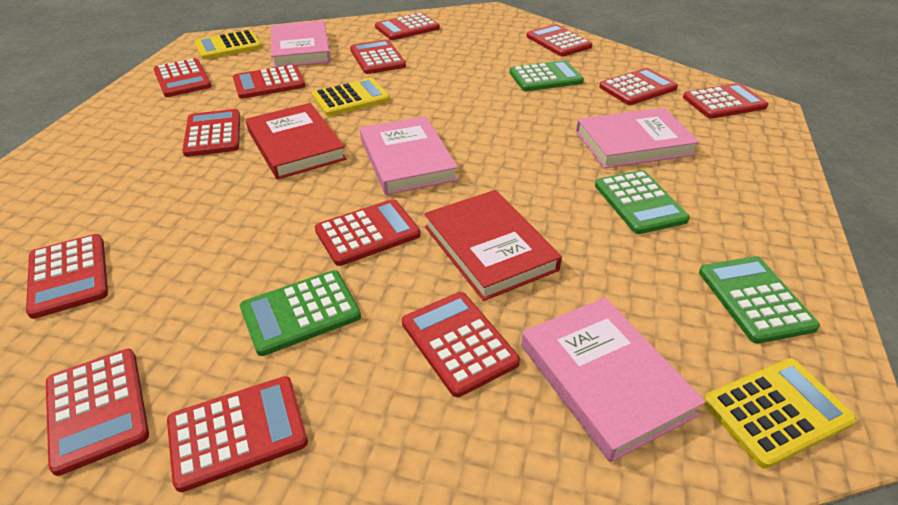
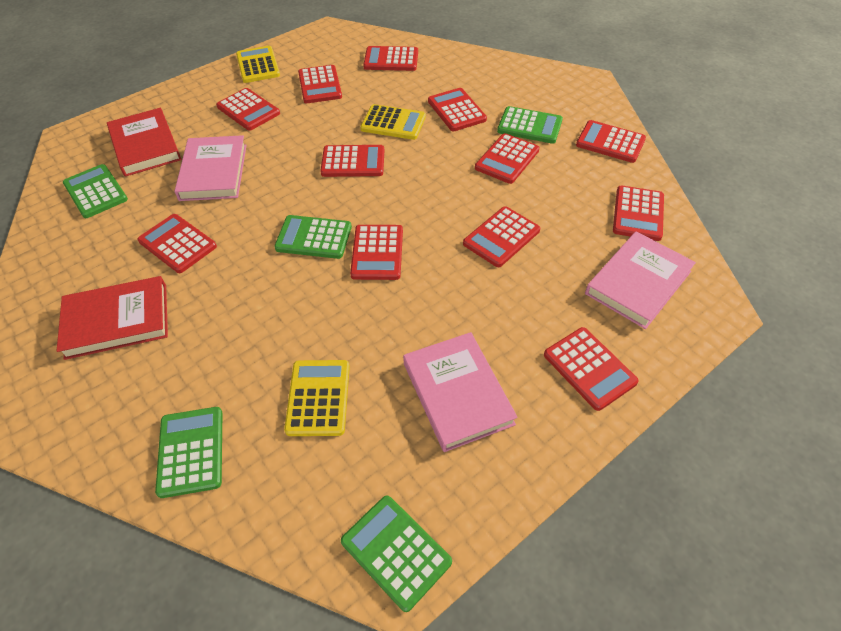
green calculator: [240,270,361,356] [509,60,584,91] [595,170,690,234] [699,256,820,344] = 4 -> [63,164,128,218] [155,407,222,498] [274,215,352,259] [341,496,452,612] [497,106,563,144] = 5
pink book: [271,21,331,68] [360,116,458,195] [521,298,706,462] [576,108,700,169] = 4 -> [174,135,247,201] [403,332,518,452] [585,231,696,329] = 3
red calculator: [26,234,108,319] [46,349,149,476] [153,58,212,97] [167,376,308,492] [182,109,240,157] [233,64,305,99] [315,199,421,266] [350,39,406,74] [375,13,440,40] [402,292,520,397] [527,24,592,56] [599,68,678,105] [683,83,768,119] = 13 -> [137,214,217,273] [216,88,280,131] [298,65,342,103] [320,145,385,177] [350,225,403,280] [363,46,418,71] [428,88,487,131] [463,206,540,267] [475,133,540,184] [544,327,639,411] [576,120,646,163] [613,185,664,241] = 12

